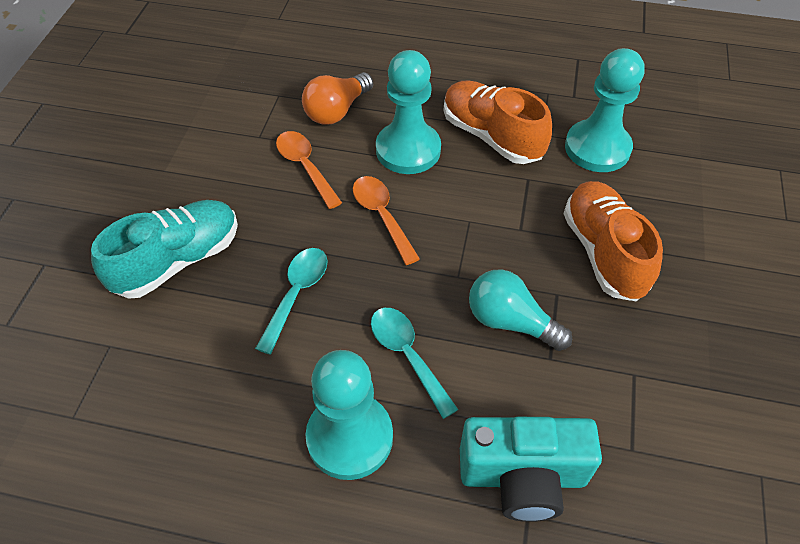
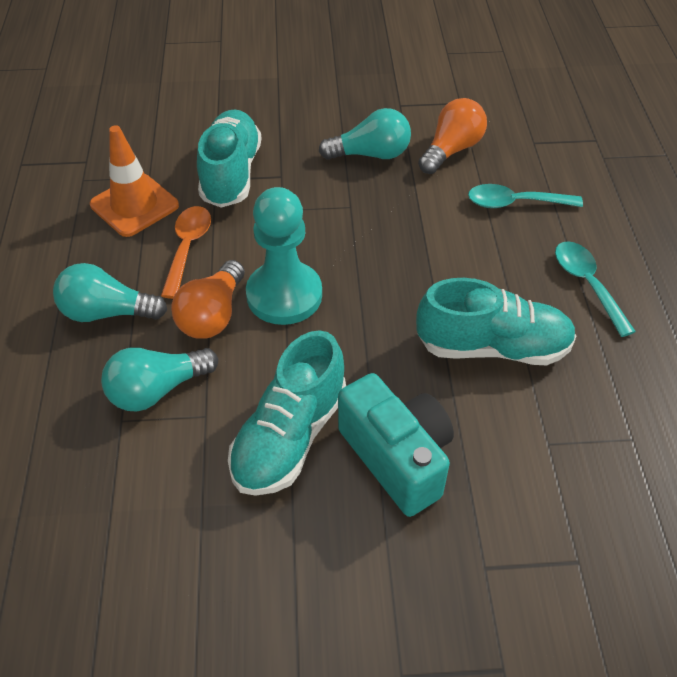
orange light bulb: [302,72,373,125] = 1 -> [171,260,245,339] [418,98,487,174] = 2
orange shoe: [443,80,552,164] [563,181,663,301] = 2 -> none = 0
orange spoon: [276,131,342,209] [353,176,420,265] = 2 -> [161,206,211,299] = 1
orange traffic cone: none = 0 -> [90,125,179,237] = 1
turquoise light bulb: [469,269,572,351] = 1 -> [53,263,167,322] [101,348,218,412] [319,108,411,160] = 3
turquoise pawn: [305,350,393,480] [376,50,441,174] [565,48,644,172] = 3 -> [246,187,322,325] = 1
turquoise shoe: [91,200,238,299] = 1 -> [197,109,262,208] [228,330,346,496] [416,278,576,365] = 3

